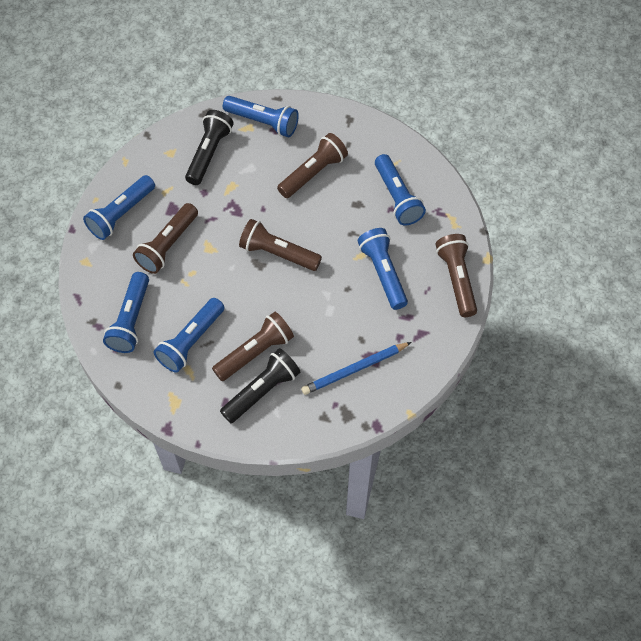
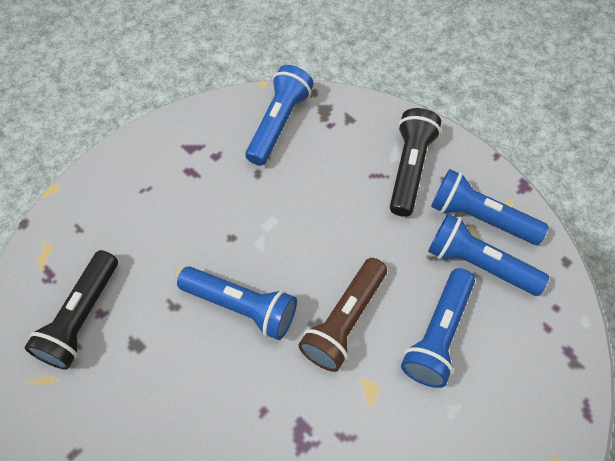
blue flashlight: [83,175,155,240] [103,272,149,353] [154,298,225,373] [223,96,299,137] [358,228,408,310] [375,154,426,226] = 6 -> [177,266,297,340] [245,65,314,166] [401,268,475,388] [428,213,549,296] [431,169,549,245] = 5
blue pencil: [301,342,411,395] = 1 -> none = 0
brown flashlight: [133,203,198,274] [212,312,294,381] [239,219,322,271] [277,133,348,198] [436,234,477,317] = 5 -> [298,258,387,372] = 1

